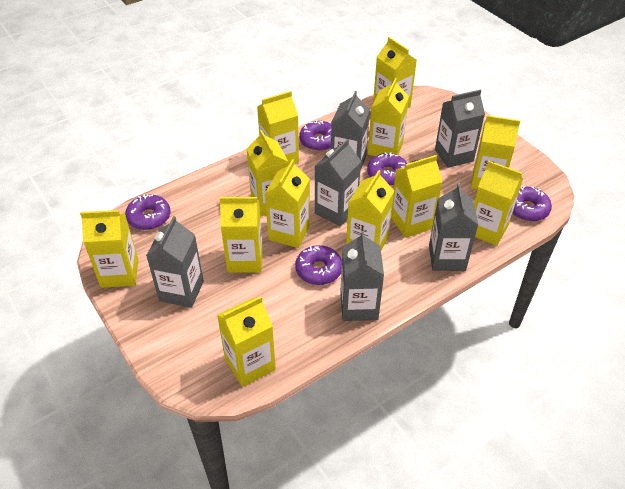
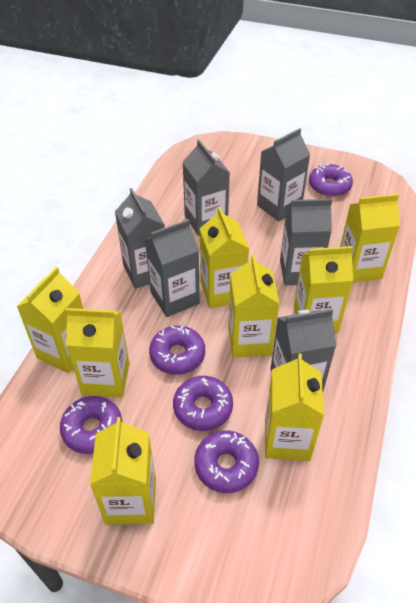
yellow carton: [80,210,138,288] [217,296,276,387] [220,197,263,272] [247,130,288,216] [257,91,299,166] [265,159,310,248] [346,170,394,250] [368,78,409,156] [373,37,417,108] [391,155,443,238] [471,115,520,189] [474,161,523,246] = 12 -> [17,267,83,373] [66,308,129,397] [90,417,156,525] [200,207,249,308] [228,254,280,358] [265,354,324,461] [294,246,353,333] [340,194,400,283] = 8

